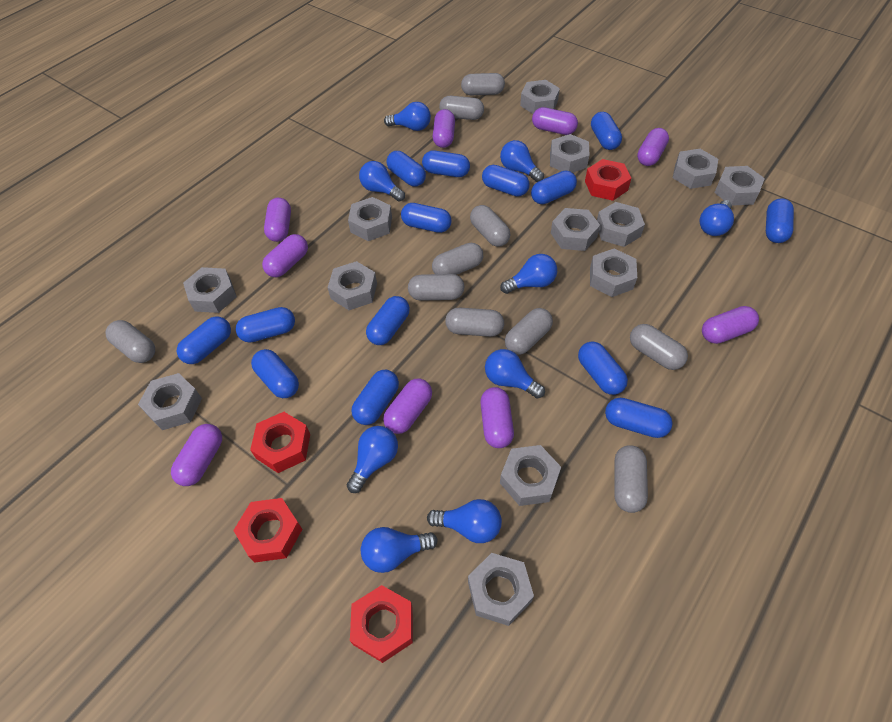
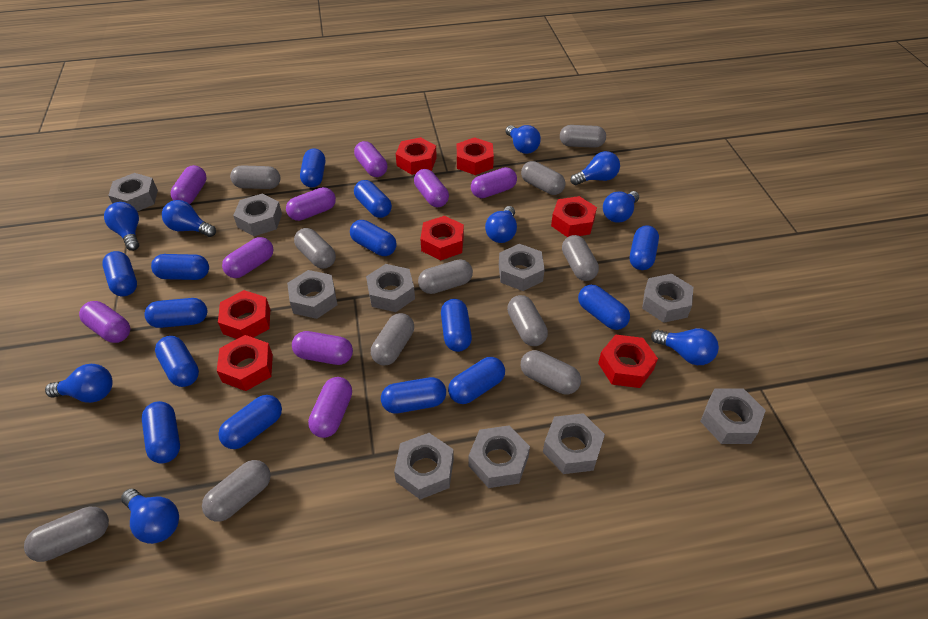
grey capsule: [105,320,155,363] [408,274,464,301] [432,243,483,275] [439,96,484,120] [445,308,504,337] [461,73,505,95] [470,205,511,247] [505,308,553,355] [614,445,648,513] [630,324,688,370] = 10 -> [24,507,109,562] [202,460,271,522] [230,165,281,189] [294,228,336,269] [371,313,414,365] [418,259,473,294] [507,295,548,346] [521,161,566,195] [521,350,581,394] [560,125,606,148] [562,235,599,281] = 11
grey nut: [138,373,202,430] [183,267,237,313] [327,261,377,310] [348,197,392,241] [468,553,534,626] [500,445,561,506] [520,80,560,114] [550,134,589,173] [551,208,600,251] [590,248,637,297] [597,202,645,247] [673,149,718,189] [714,166,765,206] = 13 -> [108,173,158,211] [233,194,282,236] [287,270,338,319] [366,264,415,312] [394,433,454,499] [468,426,530,488] [499,244,545,291] [543,413,605,474] [642,274,693,323] [700,389,766,444] = 10
red nut: [233,498,302,562] [250,412,310,473] [350,585,413,663] [585,159,631,201] = 4 -> [217,335,273,391] [218,290,270,339] [396,137,437,175] [421,216,464,260] [457,137,494,175] [551,196,597,237] [598,334,658,388] = 7

